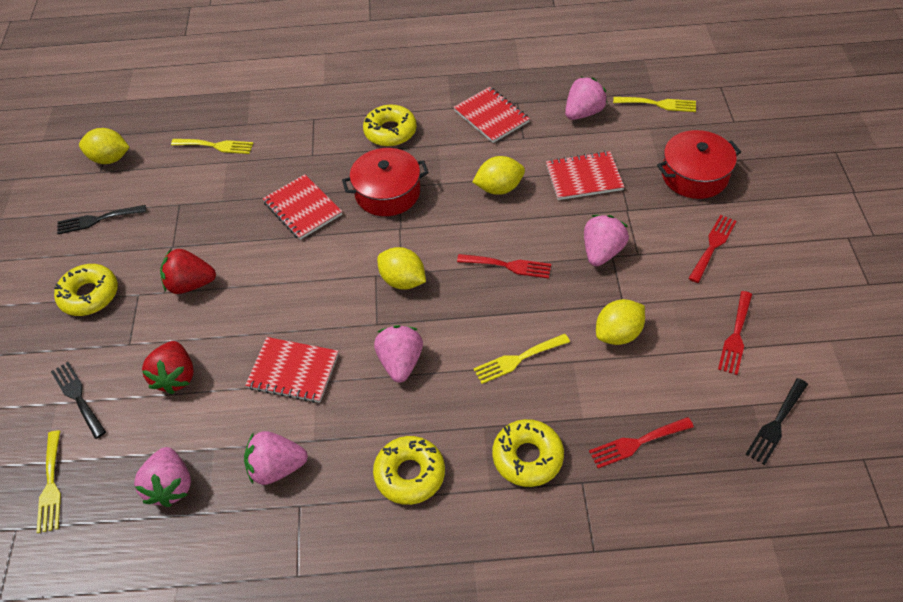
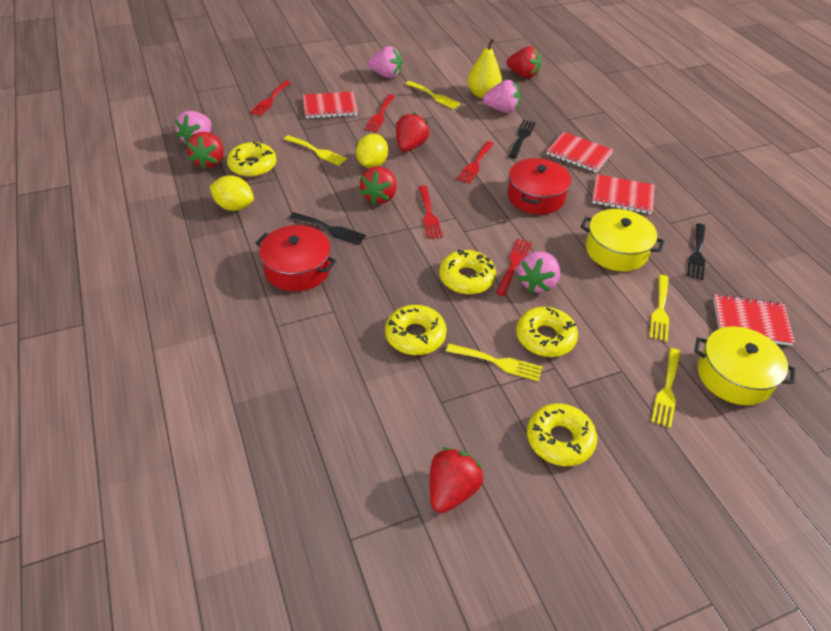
pink strawberry: [134,447,191,507] [244,431,308,485] [374,325,423,383] [565,77,607,120] [584,215,629,266] = 5 -> [175,111,211,144] [368,46,403,78] [483,80,521,113] [517,251,560,293] = 4
red fork: [457,254,551,278] [589,417,694,468] [688,215,737,283] [718,291,752,375] = 4 -> [250,81,291,116] [365,94,395,132] [418,186,443,239] [457,141,494,184] [496,239,532,296] = 5
red strawberry: [142,341,194,394] [160,249,216,294] = 2 -> [187,132,224,169] [360,166,397,205] [396,113,429,152] [430,447,483,513] [507,46,541,78] = 5
yellow donut: [54,264,118,316] [363,105,417,147] [373,436,445,505] [492,419,564,487] = 4 -> [227,142,277,177] [385,305,447,355] [439,249,496,294] [516,307,578,357] [527,403,597,466] = 5
yellow fork: [36,430,61,533] [171,139,254,154] [473,334,570,384] [613,97,696,112] = 4 -> [284,135,347,166] [405,81,461,109] [446,344,542,381] [650,275,669,342] [651,348,681,428] = 5
yellow lemon: [79,128,129,164] [377,247,426,290] [472,156,525,195] [596,299,645,345] = 4 -> [210,175,254,211] [356,134,388,168] = 2
yellow pear: none = 0 -> [468,38,502,98] = 1
yellow pot: none = 0 -> [581,209,664,271] [694,326,795,405] = 2

